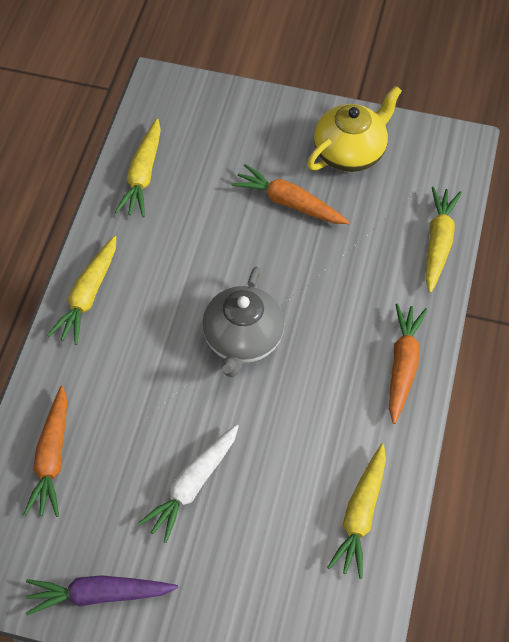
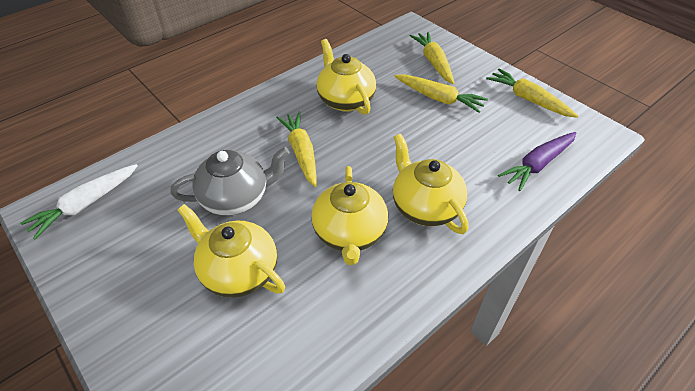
orange carrot: [24,386,67,517] [231,164,349,224] [389,303,427,424] = 3 -> none = 0
yellow teapot: [307,85,402,172] = 1 -> [178,204,285,298] [311,166,388,265] [317,39,376,115] [393,134,468,234] = 4

